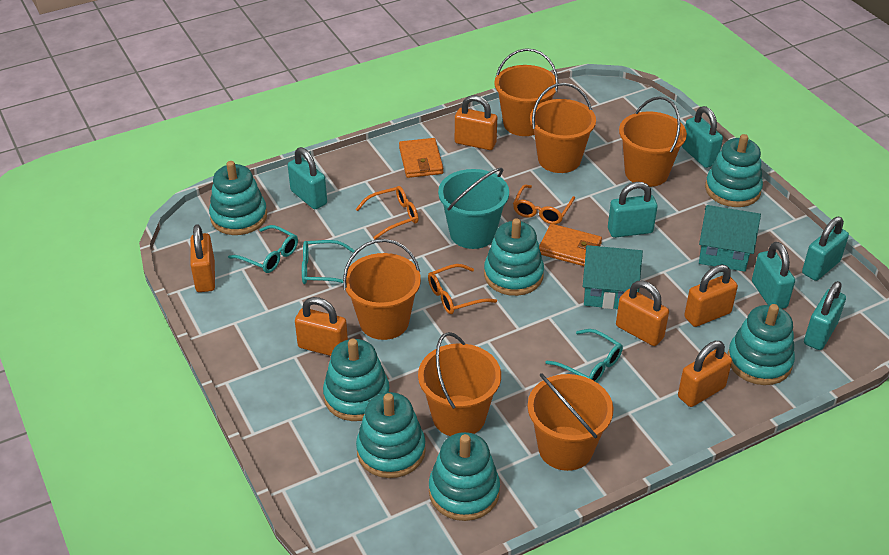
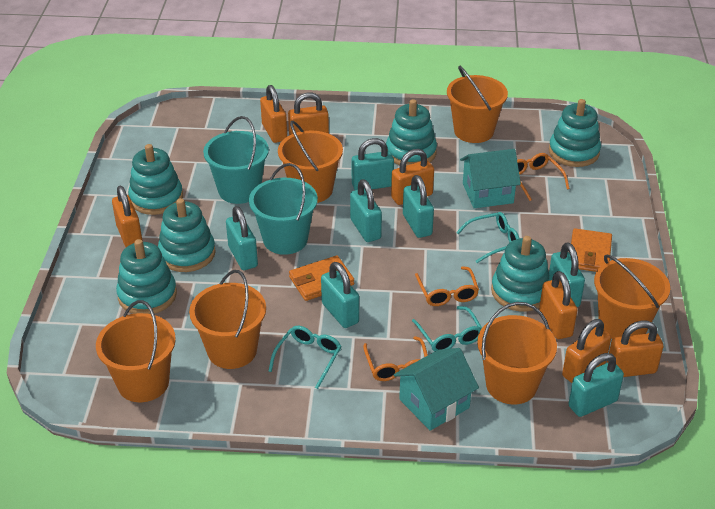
orange padlock: [190,224,215,292] [295,297,348,356] [455,95,497,150] [616,281,669,346] [678,341,732,407] [684,265,738,327] = 6 -> [112,186,143,247] [260,85,287,143] [288,92,329,135] [391,149,434,205] [539,271,577,339] [562,319,611,383] [607,320,663,377] = 7
turquoise bucket: [438,168,509,249] = 1 -> [203,116,269,204] [249,163,318,255] = 2
turquoise padlock: [288,147,327,210] [608,182,657,238] [682,106,723,168] [752,242,795,309] [802,217,849,281] [804,281,846,350] = 6 -> [226,206,258,270] [321,262,359,328] [350,179,382,242] [352,138,394,190] [403,175,434,238] [549,242,585,307] [569,353,624,417] = 7
turquoise stacking toy: [209,161,267,235] [323,339,390,421] [356,392,426,478] [429,432,500,521] [484,218,544,296] [705,134,763,207] [728,304,795,385] = 7 -> [116,239,177,314] [128,144,183,215] [158,198,216,272] [386,99,437,166] [491,236,550,311] [549,99,601,167] = 6

